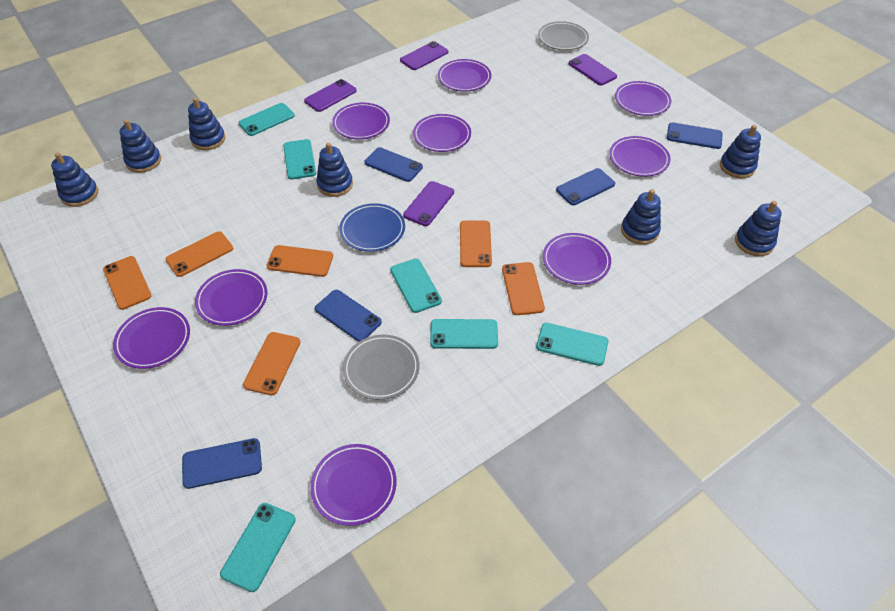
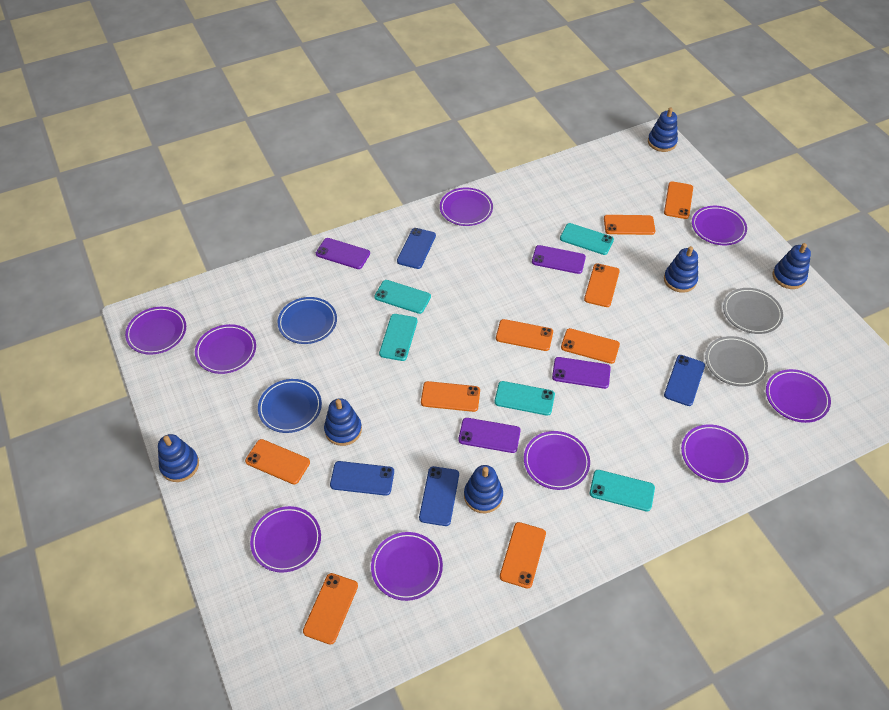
blue phone: [182,438,262,489] [315,290,382,342] [364,147,423,182] [556,168,615,205] [667,122,723,149] = 5 -> [330,461,394,496] [397,228,436,269] [419,466,459,526] [664,355,705,406] = 4
blue plate: [339,203,405,252] = 1 -> [258,379,322,433] [278,297,337,344] = 2
blue stacking toy: [51,152,98,207] [120,119,161,173] [188,97,225,150] [316,143,353,197] [621,189,661,245] [720,125,761,178] [735,201,782,256] = 7 -> [158,434,199,482] [324,398,362,446] [464,465,503,513] [648,108,678,152] [664,246,698,293] [773,243,811,289] = 6
orange phone: [103,256,152,310] [166,231,233,277] [243,332,300,395] [266,245,333,277] [460,221,492,267] [502,262,545,315] = 6 -> [245,439,310,484] [303,573,358,645] [421,381,480,412] [496,319,553,351] [500,522,546,588] [561,328,620,364] [584,263,620,307] [604,215,655,235] [664,181,693,219] = 9
turquoise phone: [220,503,296,592] [238,103,295,136] [283,139,316,180] [390,258,442,313] [430,319,498,349] [536,323,608,366] = 6 -> [374,280,431,314] [379,314,418,361] [495,381,555,416] [560,223,614,255] [590,470,655,512] = 5

